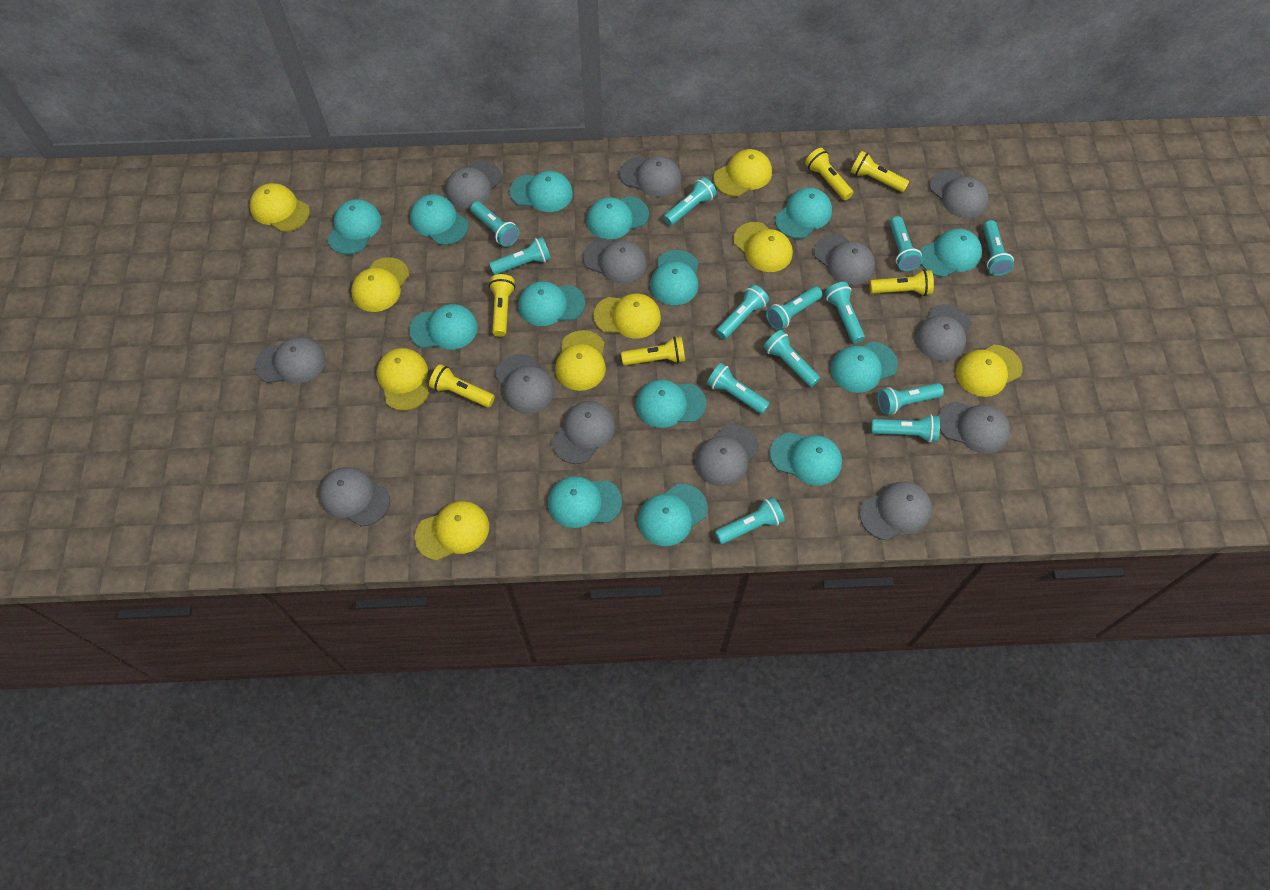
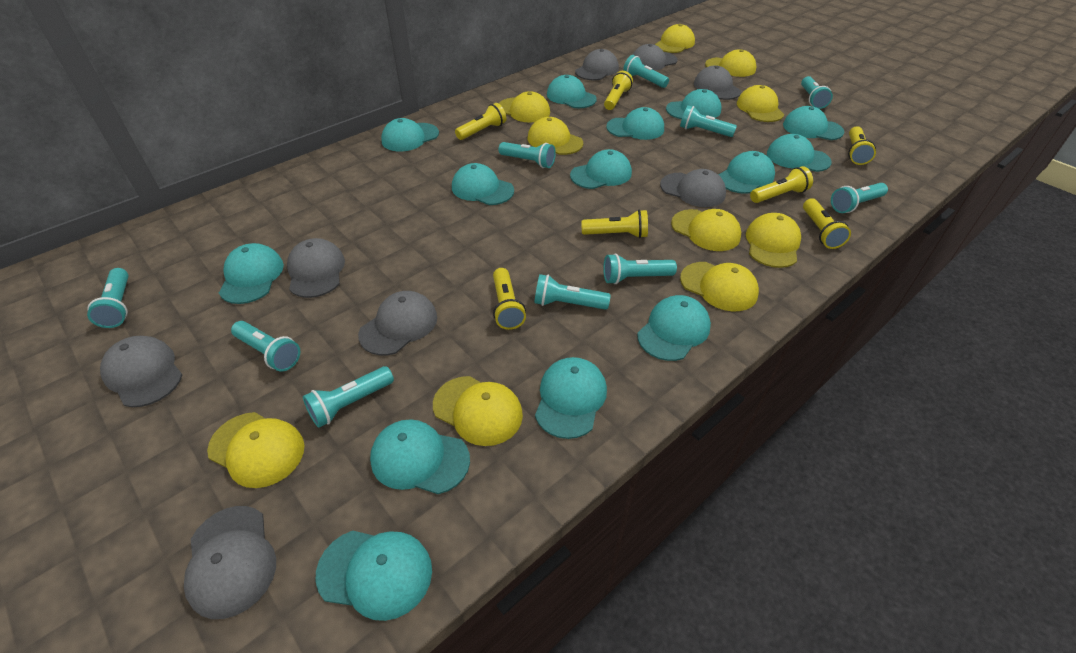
grey cap: [255,337,326,384] [319,467,390,526] [445,161,502,208] [495,354,554,414] [552,401,615,464] [583,238,647,284] [620,156,681,197] [695,424,759,486] [814,234,875,285] [859,482,932,540] [915,304,971,361] [930,170,989,218] [938,401,1010,454] = 13 -> [100,336,182,407] [184,506,276,619] [287,238,345,298] [358,291,437,355] [575,49,619,80] [632,44,678,70] [660,169,726,207] [694,66,741,100] = 8
turquoise flashlight: [470,201,519,247] [489,237,551,275] [664,177,717,226] [707,363,770,414] [715,497,785,544] [716,284,769,339] [764,330,820,387] [766,286,823,330] [825,282,865,343] [871,414,940,443] [877,383,944,415] [890,216,922,271] [983,220,1014,276] = 13 -> [87,268,128,328] [231,321,300,371] [303,366,394,428] [499,142,556,168] [534,274,611,310] [603,253,677,284] [623,55,669,88] [680,105,737,137] [801,76,833,109] [831,183,888,213] = 10
yellow cap: [250,183,310,232] [351,257,409,312] [377,348,429,411] [415,501,489,561] [555,330,606,391] [594,293,661,339] [714,149,772,197] [733,222,793,272] [956,345,1022,397] = 9 -> [207,412,304,488] [433,376,523,446] [499,91,550,123] [527,117,583,155] [655,24,695,53] [671,209,741,251] [680,262,759,311] [705,49,756,77] [737,85,784,122] [746,213,801,268] = 10
yellow flashlight: [429,364,495,408] [489,274,515,337] [621,337,685,365] [805,148,853,200] [851,151,909,192] [869,270,934,296] = 6 -> [455,103,506,140] [493,268,526,330] [581,210,648,238] [604,71,633,110] [750,166,813,203] [803,198,851,249] [848,126,876,165] = 7

